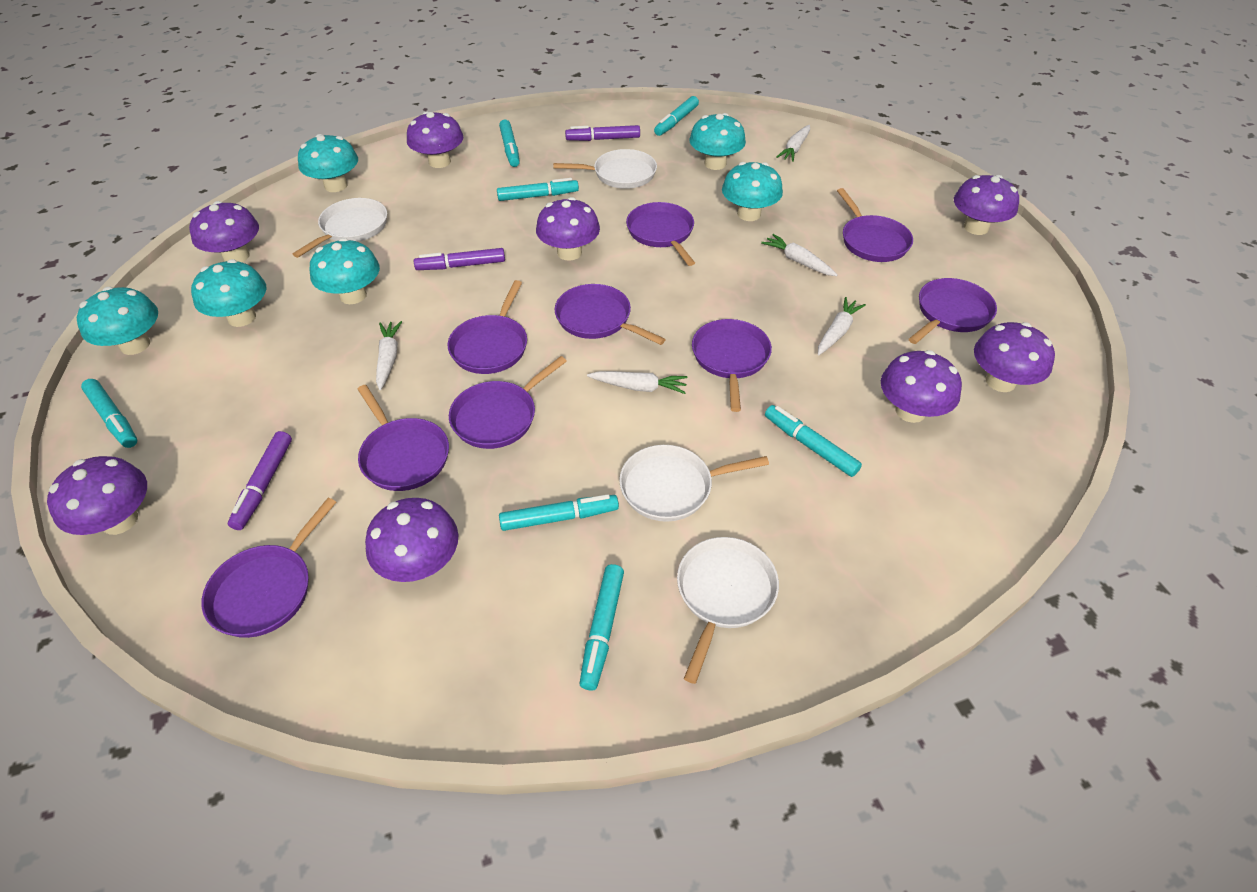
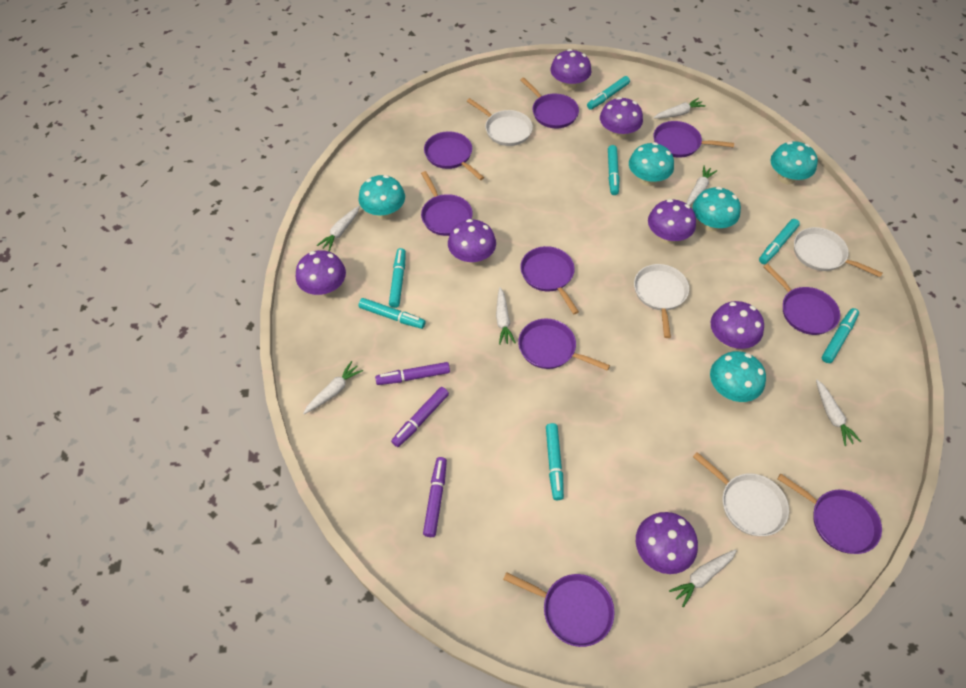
purple mushroom: [47,456,147,535] [189,201,259,262] [365,498,459,582] [407,111,463,168] [536,197,600,261] [881,350,962,423] [954,175,1019,235] [974,322,1055,392] = 8 -> [296,250,346,296] [448,219,496,264] [550,49,592,91] [600,97,643,140] [636,512,698,574] [648,199,696,244] [711,301,764,349] = 7
turquoise mushroom: [77,287,158,355] [191,259,266,327] [298,134,358,192] [309,238,380,304] [689,113,746,170] [722,162,783,221] = 6 -> [358,175,405,219] [629,142,674,186] [692,187,741,231] [710,351,766,402] [770,141,818,184] = 5
white carrot: [376,321,402,390] [587,371,687,394] [761,234,838,276] [776,125,810,162] [818,297,866,355] = 5 -> [303,361,363,414] [317,206,360,251] [496,287,516,345] [654,98,706,119] [669,549,737,608] [687,166,717,205] [816,380,861,446] = 7

